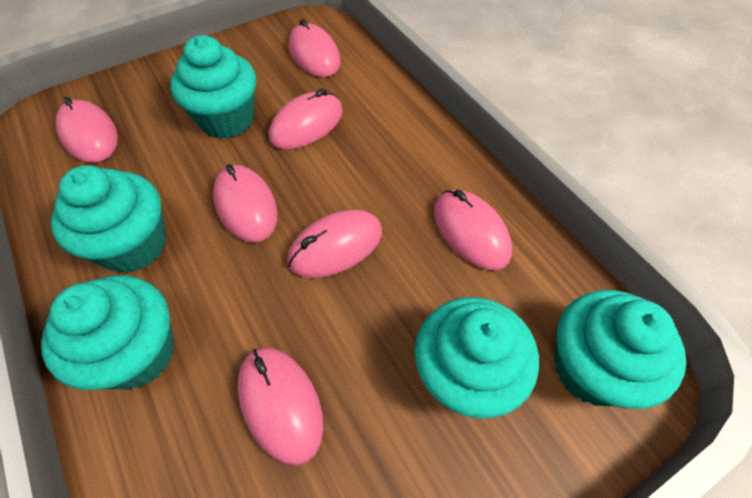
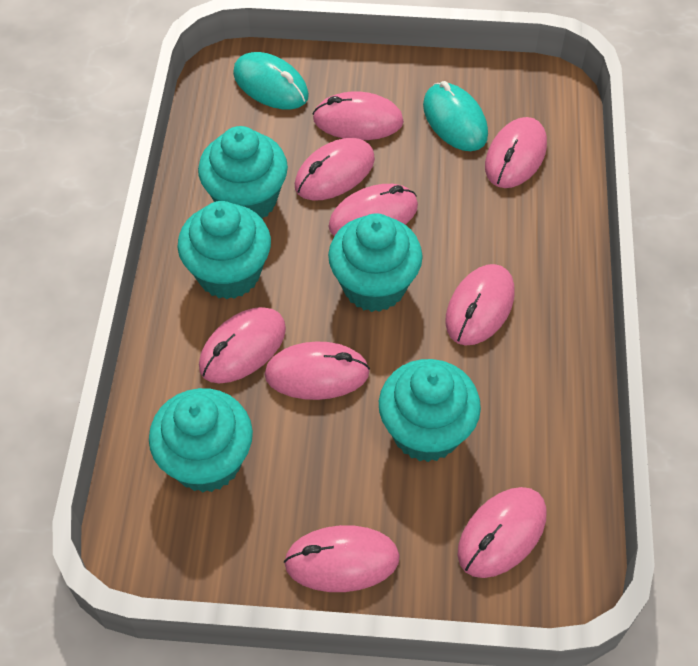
pink mouse: [55,97,118,163] [213,164,278,243] [238,347,323,466] [269,89,343,150] [287,210,382,278] [289,19,341,77] [434,190,512,270] = 7 -> [199,307,286,383] [264,342,370,400] [284,525,400,592] [295,138,375,201] [313,92,404,140] [328,184,418,236] [445,264,514,346] [457,487,546,578] [485,117,547,188] = 9
turquoise mouse: none = 0 -> [233,52,309,110] [423,81,488,151] = 2

